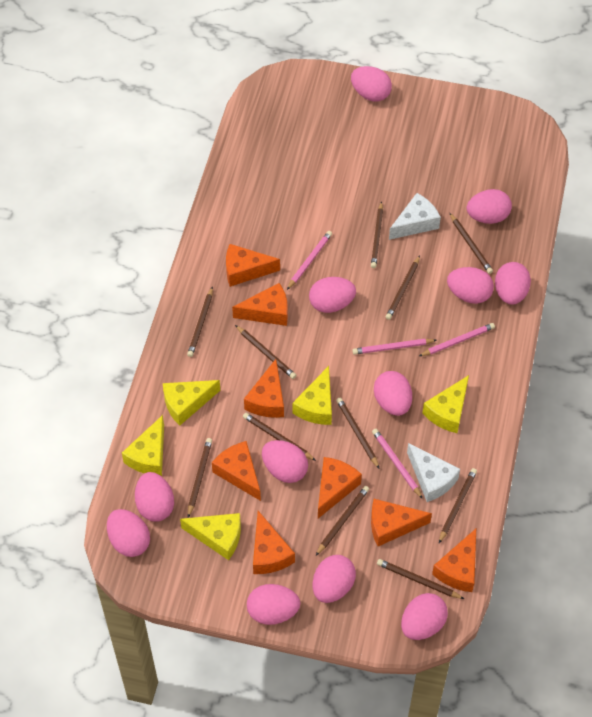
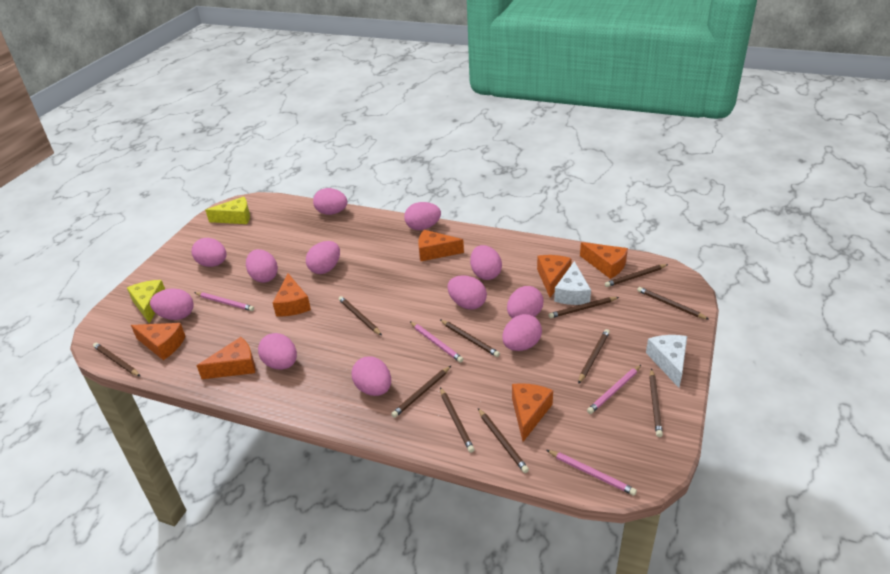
orange cheese: [212,441,261,501] [226,244,280,287] [232,283,288,326] [244,359,284,418] [253,511,295,574] [318,457,362,518] [371,499,432,546] [432,529,476,592] = 8 -> [131,323,186,360] [197,337,255,379] [273,273,311,316] [418,230,464,261] [512,383,553,442] [537,255,572,297] [580,242,628,279] = 7
yellow cheese: [122,415,164,476] [163,380,220,426] [180,513,241,560] [293,366,332,425] [422,375,469,433] = 5 -> [127,280,165,324] [205,197,250,224] = 2

